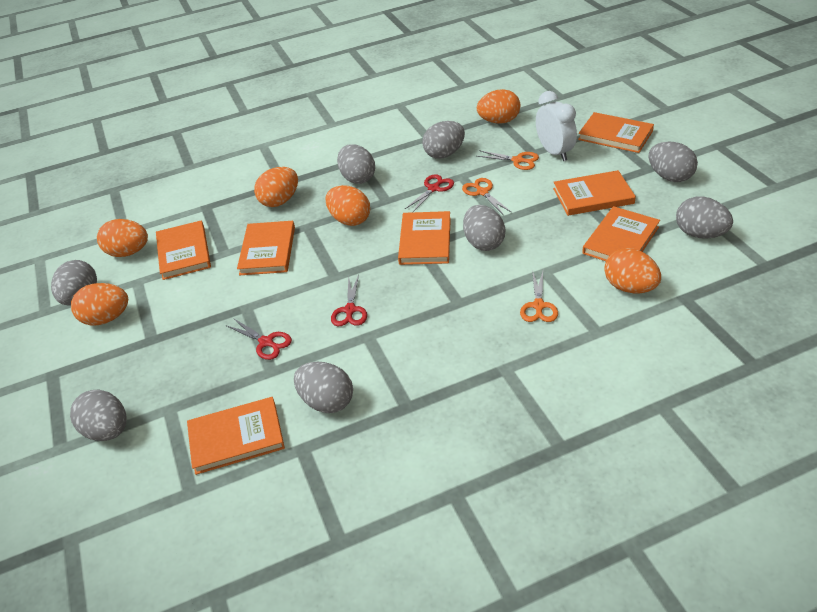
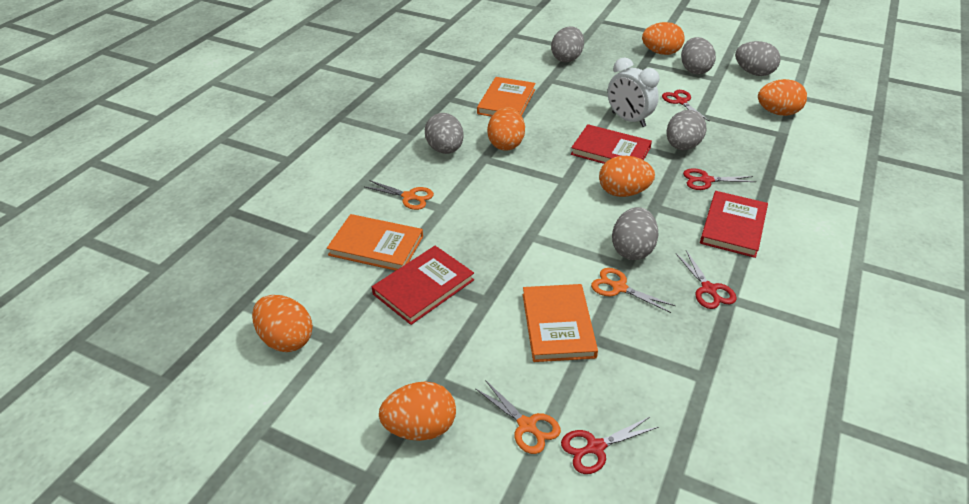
grey egg: [51,260,97,306] [70,390,127,441] [294,362,353,413] [337,144,375,184] [422,121,465,159] [463,205,505,251] [648,142,698,182] [676,196,733,239] = 8 -> [425,113,464,154] [551,27,584,62] [612,207,659,260] [666,110,706,150] [681,37,716,75] [735,41,780,76] = 6
orange book: [156,221,211,280] [187,397,285,475] [237,221,295,275] [398,211,451,265] [553,170,636,216] [578,112,654,153] [582,206,660,261] = 7 -> [327,214,423,271] [477,77,536,117] [523,284,598,362] = 3
red book: none = 0 -> [372,246,474,325] [571,124,652,164] [700,191,768,258] = 3
red scissors: [227,318,292,360] [331,274,367,326] [405,174,454,212] = 3 -> [561,417,659,474] [662,90,709,121] [675,250,737,309] [683,168,756,190] = 4

